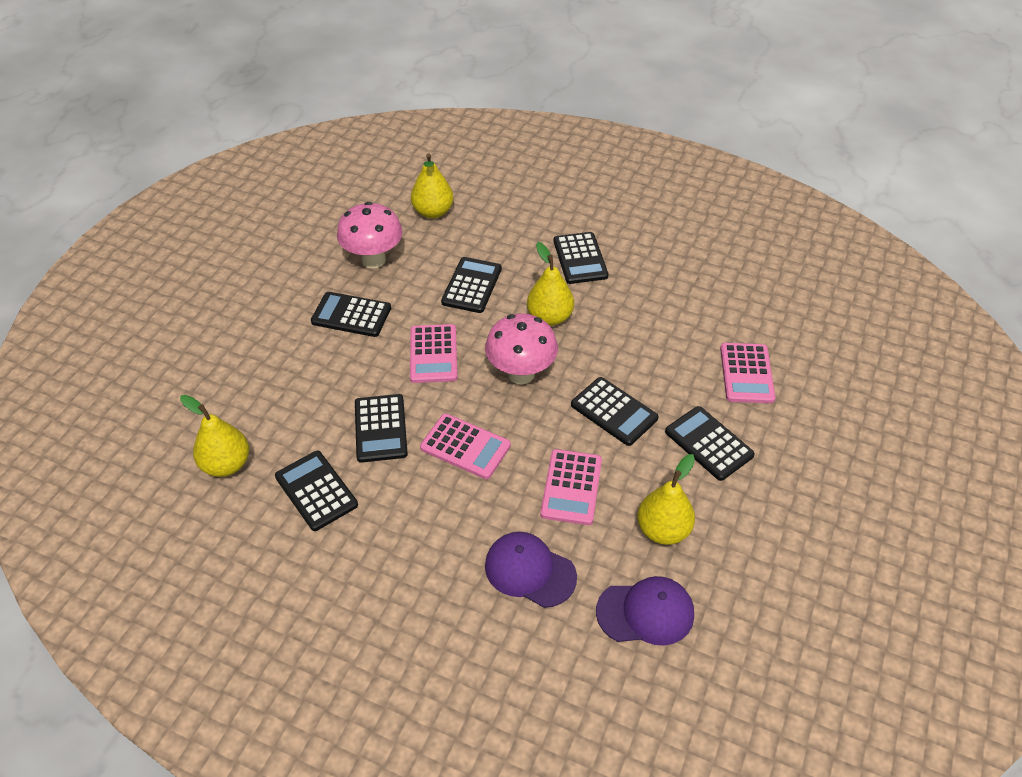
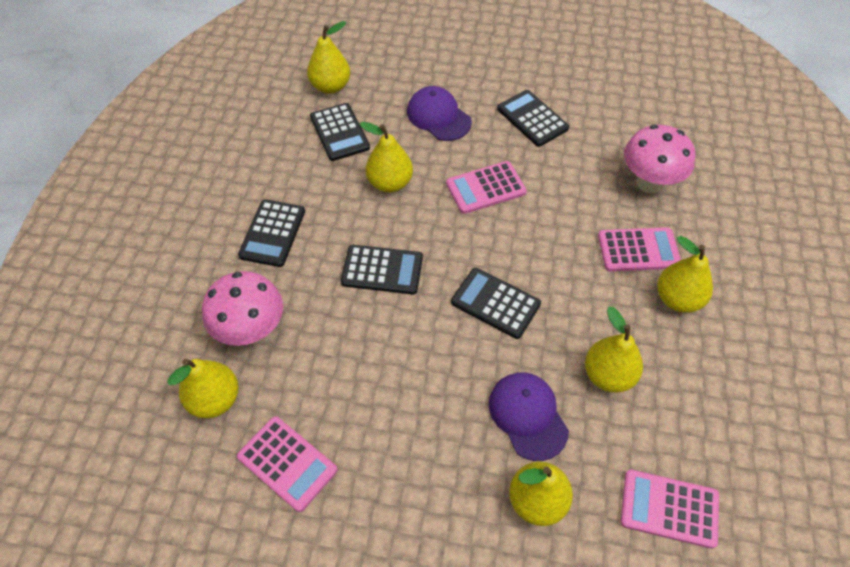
black calculator: [275,451,358,531] [311,292,391,337] [355,394,408,463] [441,257,502,313] [554,232,609,284] [571,377,658,446] [665,406,755,481] = 7 -> [238,199,305,267] [310,103,370,161] [341,245,423,294] [451,268,541,339] [497,90,569,147] = 5
yellow pear: [180,395,249,477] [411,153,453,219] [527,242,574,326] [637,454,695,545] = 4 -> [167,359,239,418] [307,21,350,94] [359,122,413,193] [509,462,573,526] [585,307,643,393] [657,236,713,313] = 6

